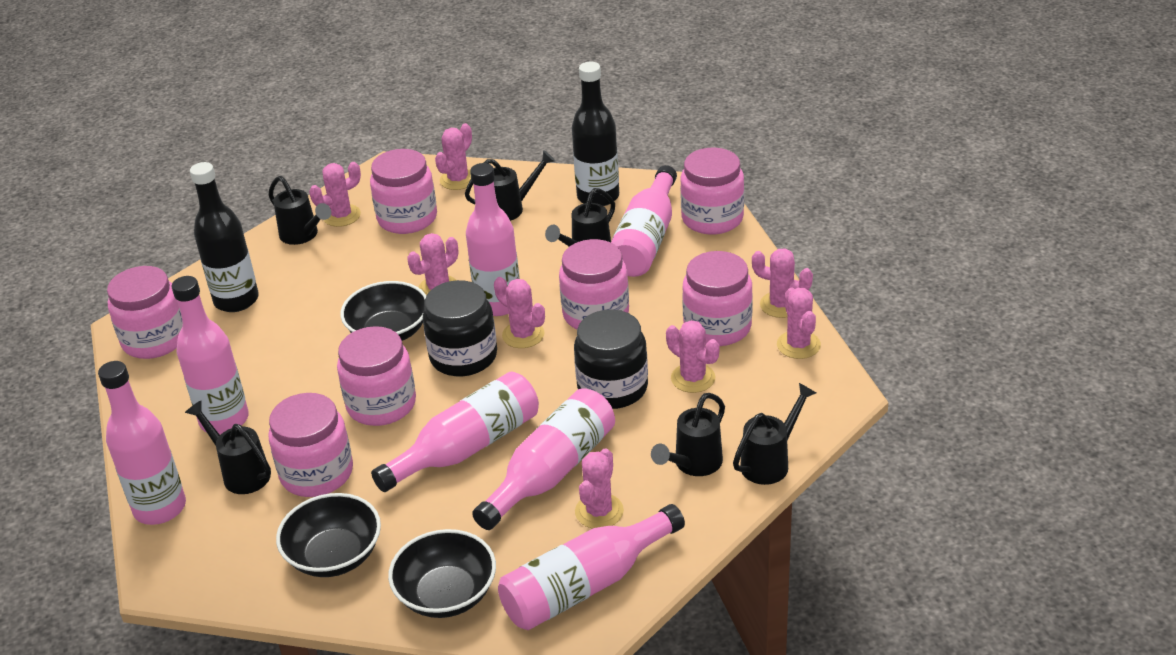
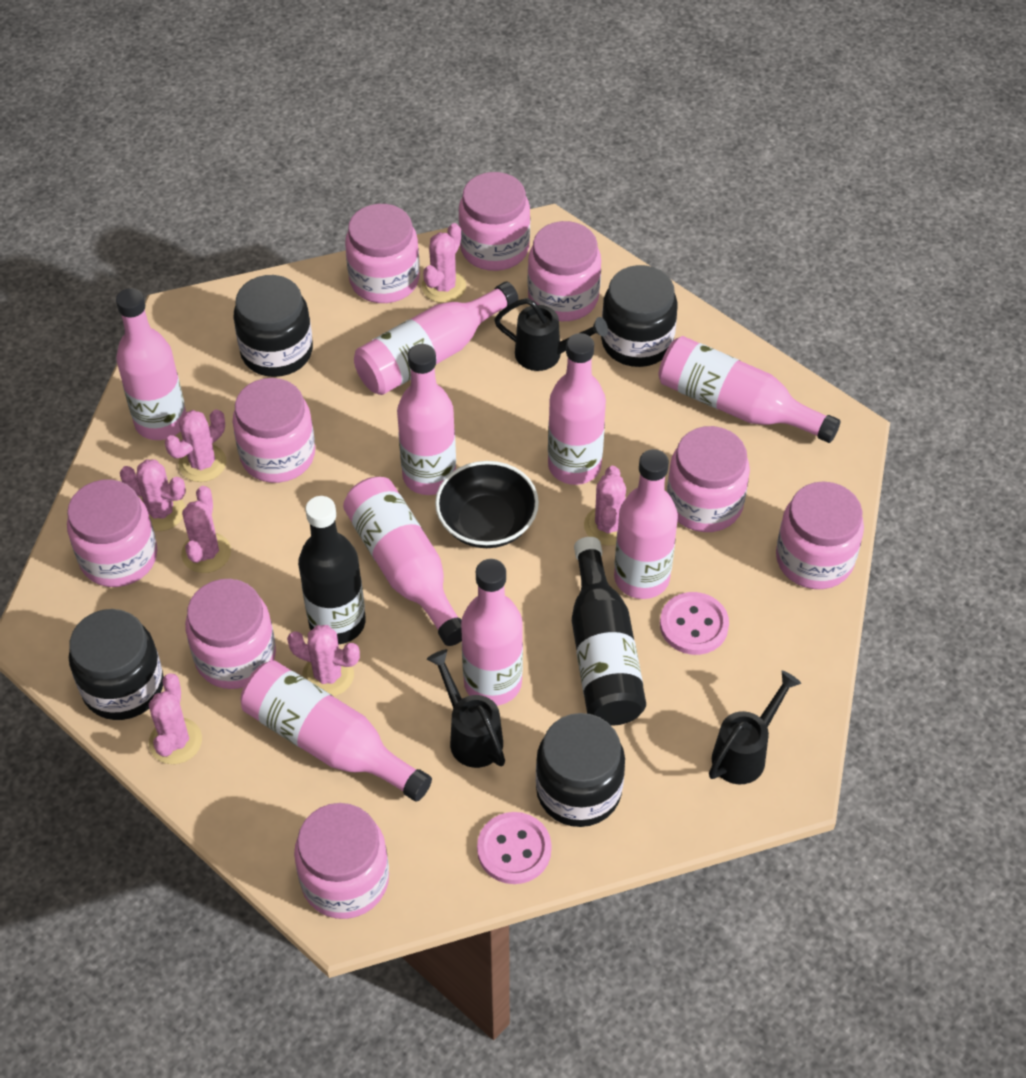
black bowl: [276,493,381,577] [340,281,426,341] [388,529,496,618] = 3 -> [435,461,539,548] = 1
black jar: [423,280,497,376] [574,309,648,409] = 2 -> [69,609,164,720] [234,275,313,377] [536,713,625,827] [601,265,678,367] = 4
black watering can: [185,400,271,494] [269,176,331,245] [465,150,555,221] [545,188,615,247] [651,393,725,476] [733,383,816,485] = 6 -> [427,649,505,768] [494,298,608,371] [709,671,801,784] = 3
pink bottle: [98,361,186,525] [172,276,249,434] [371,371,539,492] [466,163,520,316] [472,388,615,530] [498,504,685,630] [611,165,677,277] = 7 -> [116,288,186,440] [241,660,432,802] [343,477,462,646] [354,282,518,395] [397,344,456,495] [461,559,523,706] [548,333,606,485] [614,449,678,599] [659,336,841,443] = 9
pink button: none = 0 -> [477,812,552,884] [660,592,729,655] = 2
pink cactus: [309,162,361,227] [407,233,459,296] [435,123,472,190] [494,277,545,348] [575,448,624,529] [666,320,720,393] [752,248,813,318] [777,287,821,359] = 8 -> [120,459,186,531] [149,673,202,764] [165,409,226,482] [181,486,231,573] [287,625,360,696] [422,223,466,303] [584,466,626,546] = 7
pink jar: [107,266,183,359] [268,393,353,497] [337,326,416,426] [370,149,437,234] [559,239,629,329] [680,148,744,235] [682,251,753,346] = 7 -> [67,479,157,587] [185,579,276,689] [232,378,315,483] [294,803,389,919] [345,204,420,303] [458,172,530,271] [528,221,601,321] [667,426,750,532] [776,481,864,589] = 9

